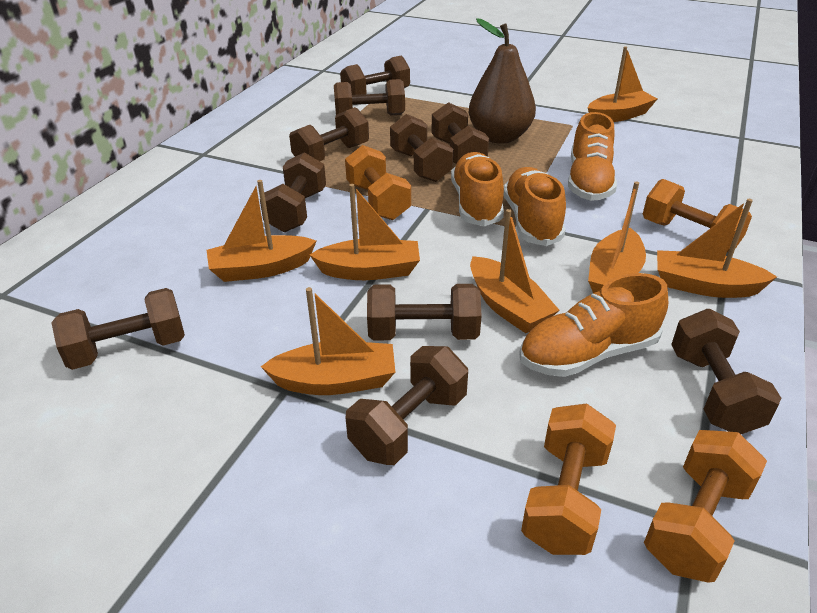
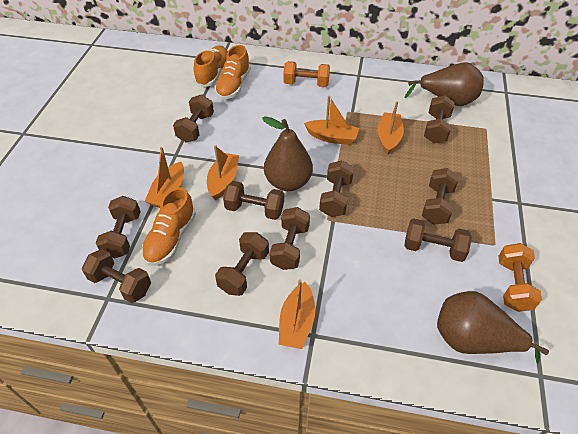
brown pear: [469,18,536,144] = 1 -> [262,116,313,191] [404,62,484,106] [437,291,549,363] = 3
orange boat: [207,180,316,282] [260,287,395,395] [310,184,420,280] [470,209,560,333] [588,46,657,122] [588,182,646,293] [657,199,777,298] = 7 -> [145,147,184,208] [207,145,239,200] [279,280,315,349] [304,96,359,145] [378,102,404,155] = 5
orange dumbbell: [345,145,411,220] [521,403,616,555] [643,179,752,252] [644,430,767,583] = 4 -> [283,61,330,87] [498,243,542,312] = 2
orange shoe: [451,152,504,226] [504,167,566,246] [519,273,668,377] [568,112,617,201] = 4 -> [141,187,196,266] [194,46,228,87] [215,45,251,99] = 3

